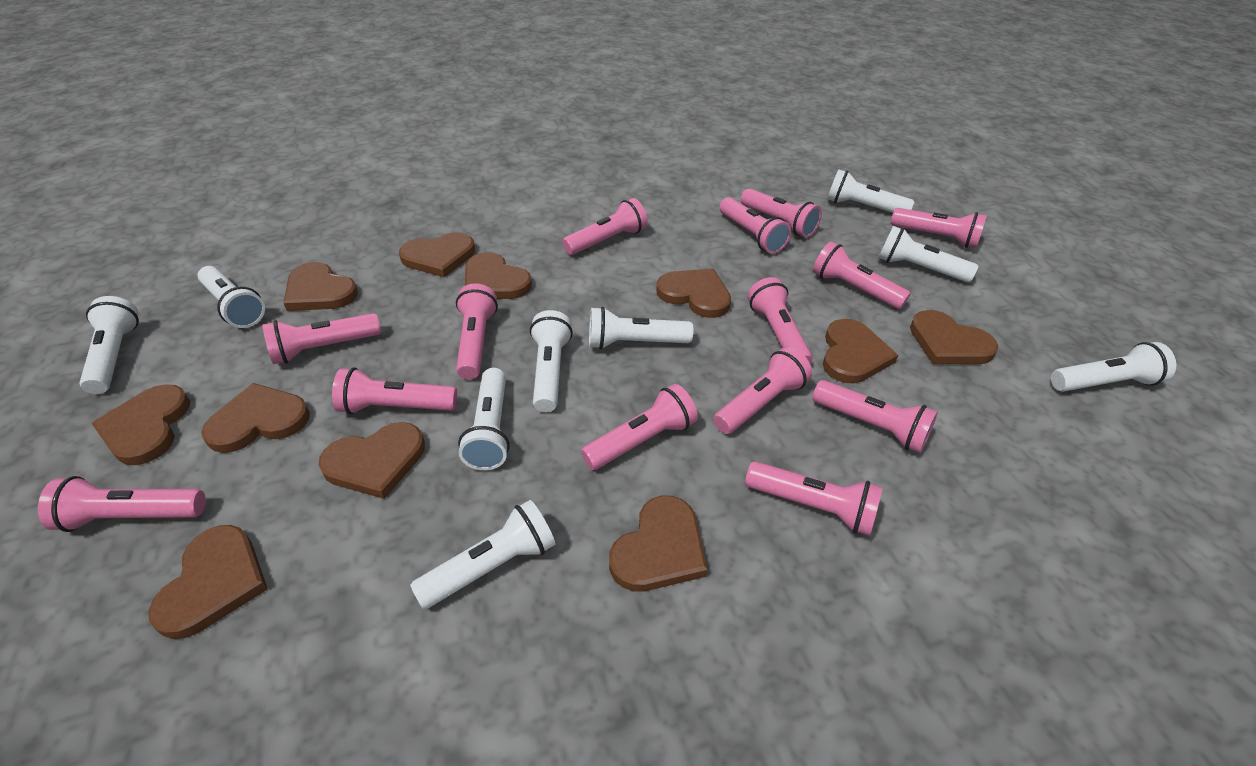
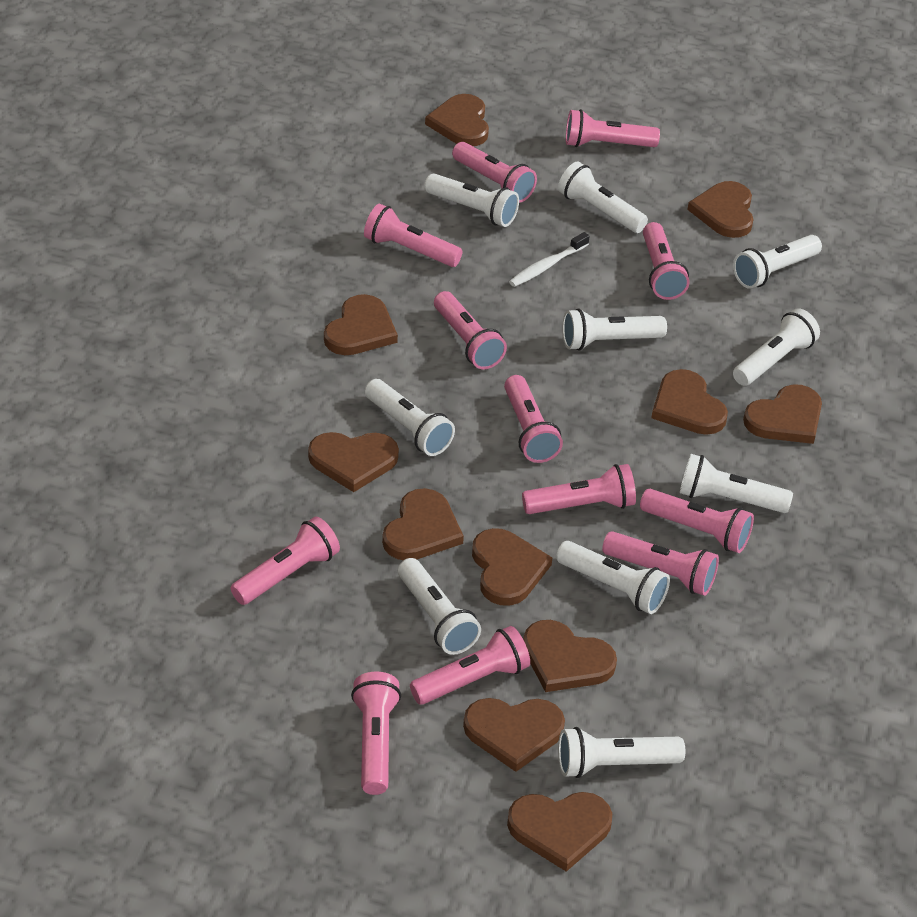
pink flashlight: [38,476,206,532] [263,313,381,364] [332,368,457,414] [456,284,498,379] [562,198,648,255] [581,384,698,470] [713,347,812,434] [719,197,791,254] [741,188,822,238] [745,461,883,536] [748,277,813,363] [812,380,938,453] [813,241,911,309] [891,208,987,248] = 14 -> [231,516,340,605] [351,672,401,795] [364,204,463,267] [410,626,530,705] [434,291,507,369] [452,142,537,203] [504,375,563,463] [522,464,636,514] [566,109,660,147] [602,531,719,596] [640,489,754,553] [643,222,689,300] = 12
white flashlight: [79,296,139,394] [197,266,265,328] [410,500,555,609] [458,368,510,470] [530,310,573,412] [589,307,693,349] [827,169,914,213] [878,226,978,282] [1051,342,1176,392] = 9 -> [365,379,455,456] [398,558,481,655] [425,173,519,227] [556,541,670,614] [558,161,648,233] [558,727,685,778] [562,308,667,350] [679,454,793,513] [733,235,822,289] [733,308,820,386] = 10
white toothbrush: none = 0 -> [509,232,590,287] = 1

